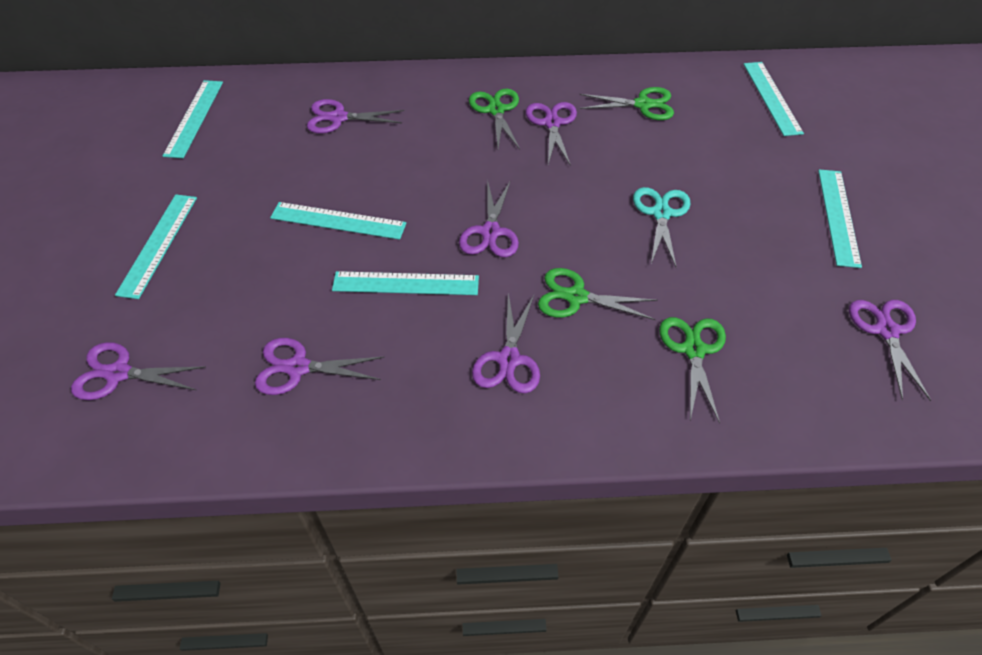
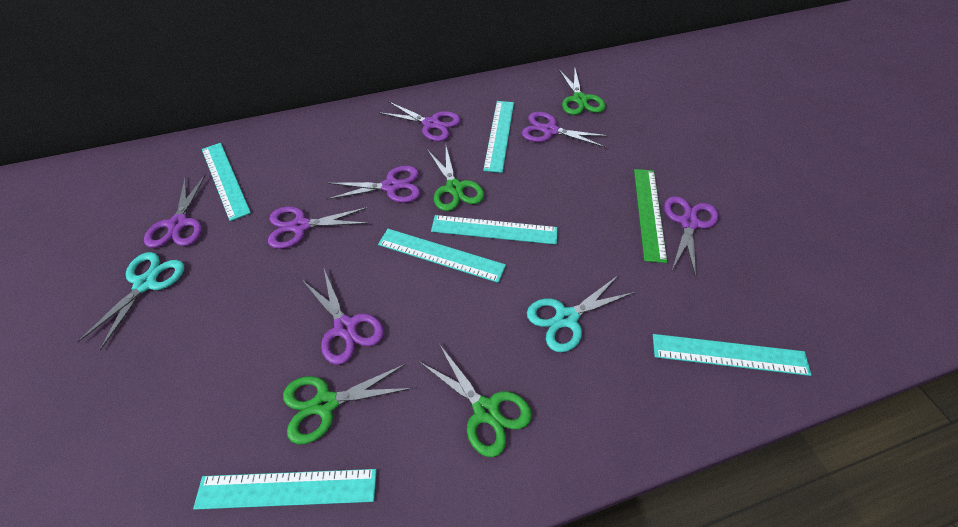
green ruler: none = 0 -> [634,169,667,263] = 1
turquoise scissors: [633,187,691,268] = 1 -> [77,252,184,351] [527,276,635,352] = 2

